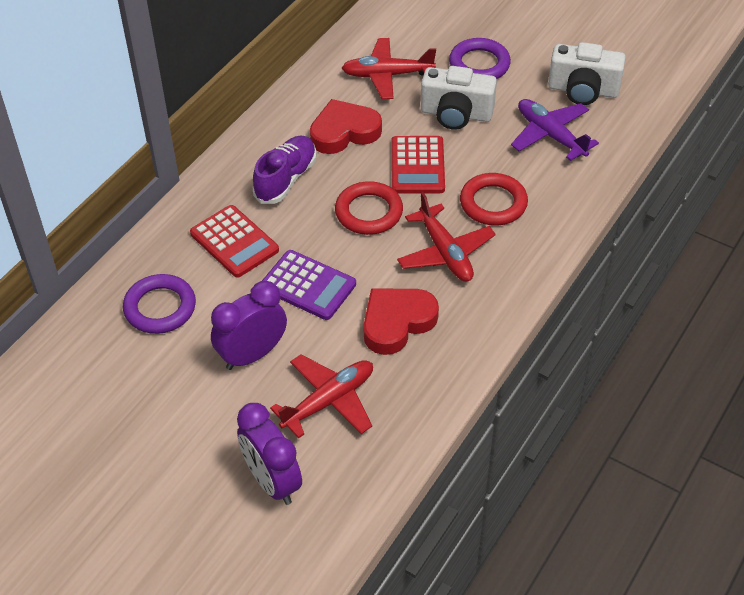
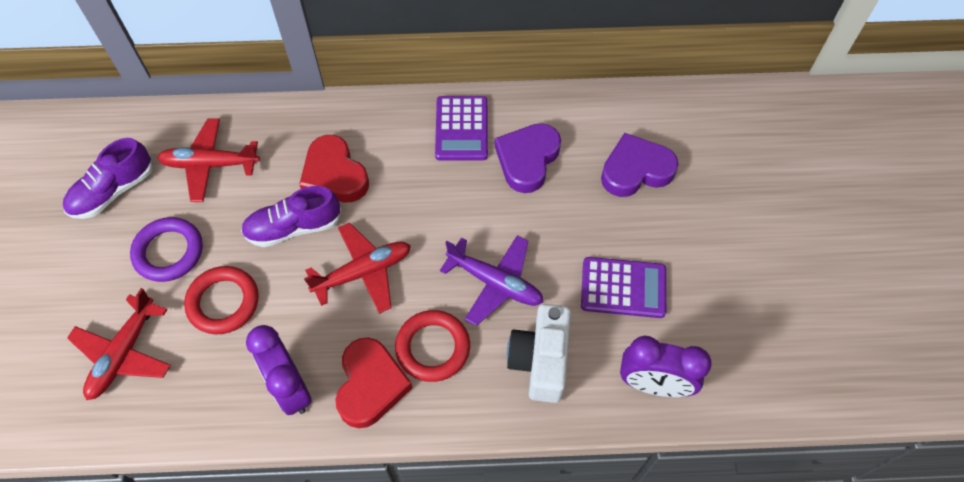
purple calculator: [262,250,356,320] = 1 -> [435,96,488,160] [581,257,666,318] = 2
purple heart: none = 0 -> [495,123,561,193] [601,133,679,197] = 2
purple ring: [123,274,196,334] [449,38,511,79] = 2 -> [130,217,203,282] = 1
purple shoe: [253,135,317,204] = 1 -> [63,138,153,219] [241,186,342,247] = 2
red calculator: [190,205,279,278] [391,136,445,193] = 2 -> none = 0
white camera: [421,66,497,130] [548,42,626,105] = 2 -> [507,304,571,403] = 1

